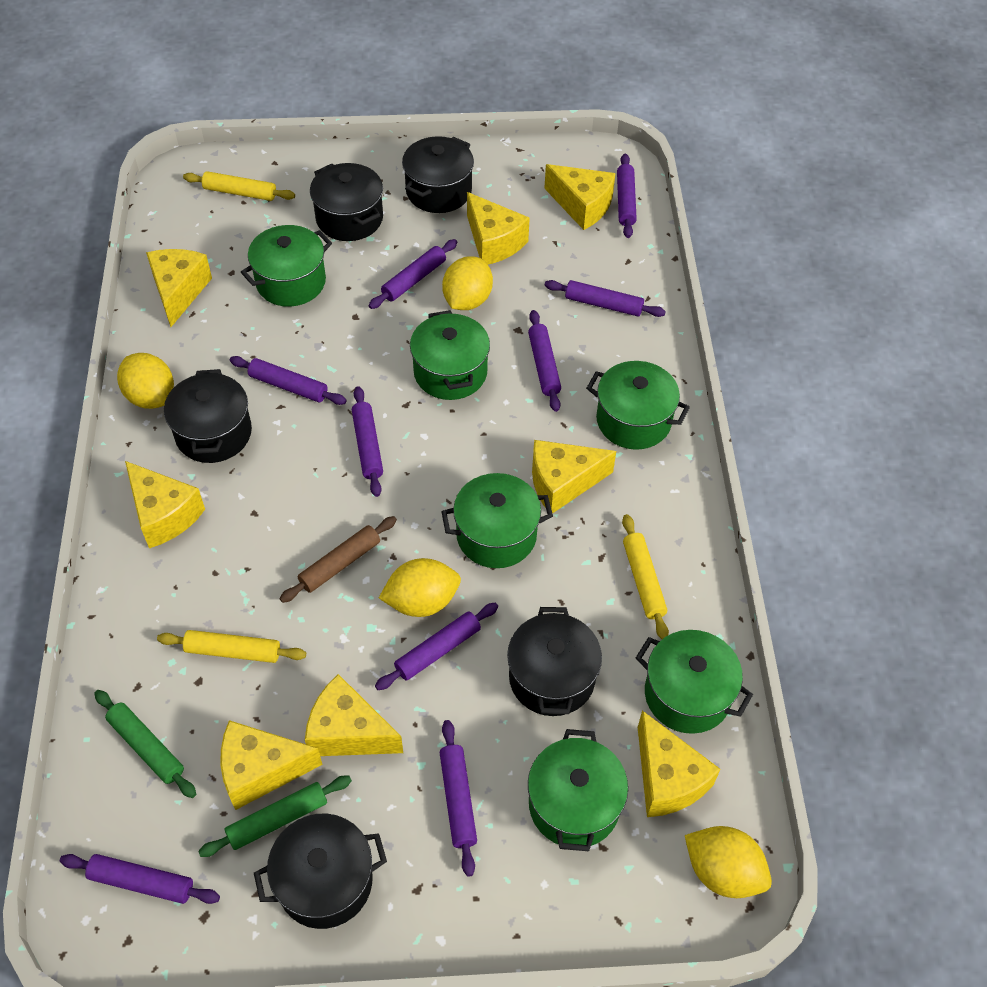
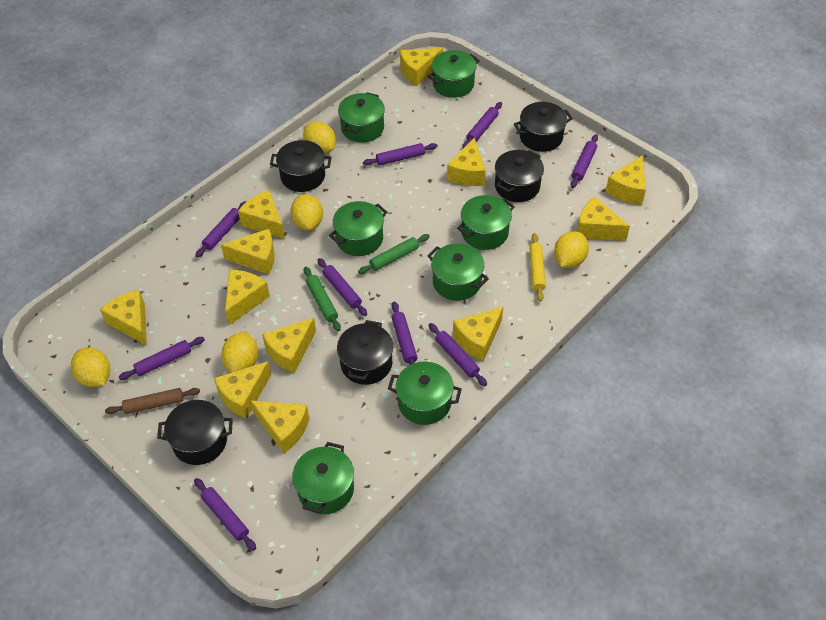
green pot: [241,225,332,307] [410,310,490,400] [441,473,553,568] [528,729,628,851] [586,361,690,449] [636,630,753,734] = 6 -> [292,442,354,514] [329,201,387,256] [338,92,385,143] [388,361,462,425] [427,244,489,301] [428,50,480,98] [457,195,514,250] = 7
yellow cheese: [125,461,205,548] [146,249,212,327] [221,720,322,810] [305,674,403,756] [467,192,530,265] [532,440,616,514] [544,164,616,230] [638,710,720,817] = 8 -> [100,290,147,346] [214,361,271,419] [221,229,275,275] [225,270,270,325] [238,190,285,239] [250,400,309,453] [262,318,316,373] [400,48,443,86] [447,138,486,186] [453,306,504,361] [577,197,630,241] [605,155,646,205] = 12
yellow lemon: [117,353,174,409] [379,558,461,617] [442,256,493,310] [685,826,772,898] = 4 -> [71,348,110,387] [221,331,258,373] [290,194,323,230] [303,122,336,154] [554,231,589,268] = 5
yellow rolling pin: [157,630,306,663] [183,171,295,201] [622,514,669,639] = 3 -> [529,233,546,302] = 1

